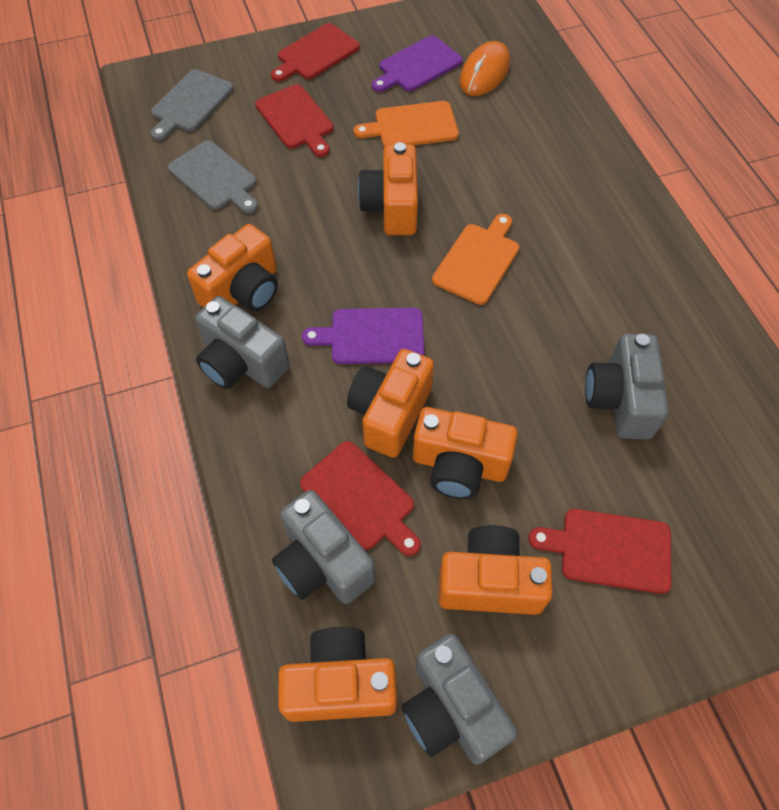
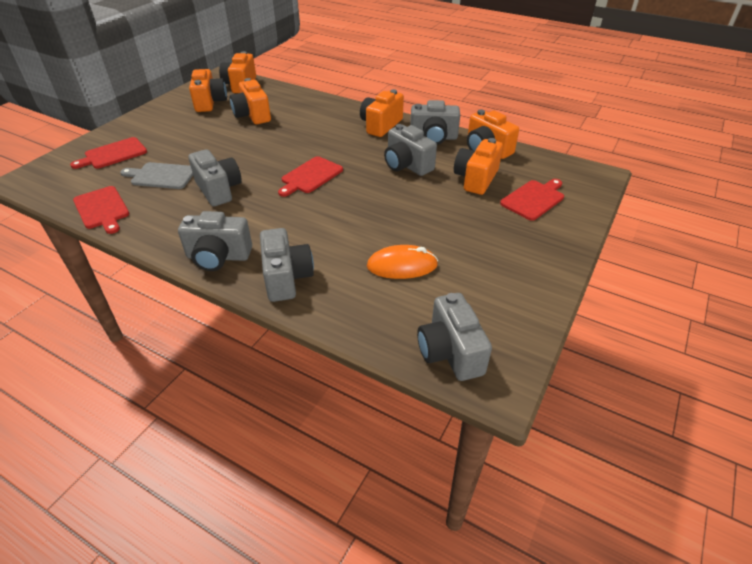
grey camera: [195,296,290,389] [272,490,375,604] [402,634,517,765] [585,334,669,439] = 4 -> [178,211,252,271] [188,149,242,206] [260,228,314,302] [384,124,437,176] [410,100,460,145] [417,293,492,381] = 6
grey cutting board: [151,69,233,141] [168,140,258,213] = 2 -> [120,162,193,189] = 1
orange cutting board: [354,101,459,147] [432,214,519,305] = 2 -> none = 0
purple cutting board: [302,308,424,364] [372,35,463,92] = 2 -> none = 0

